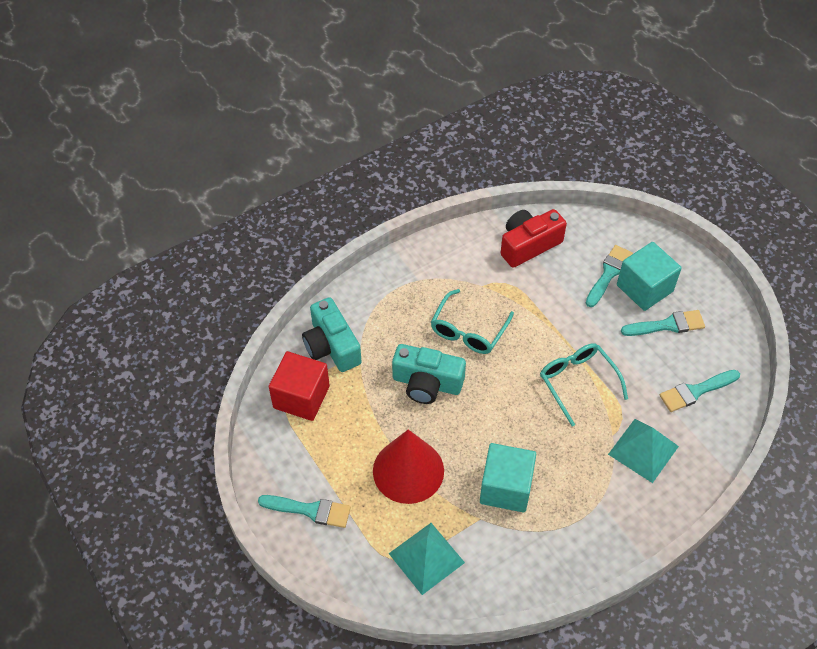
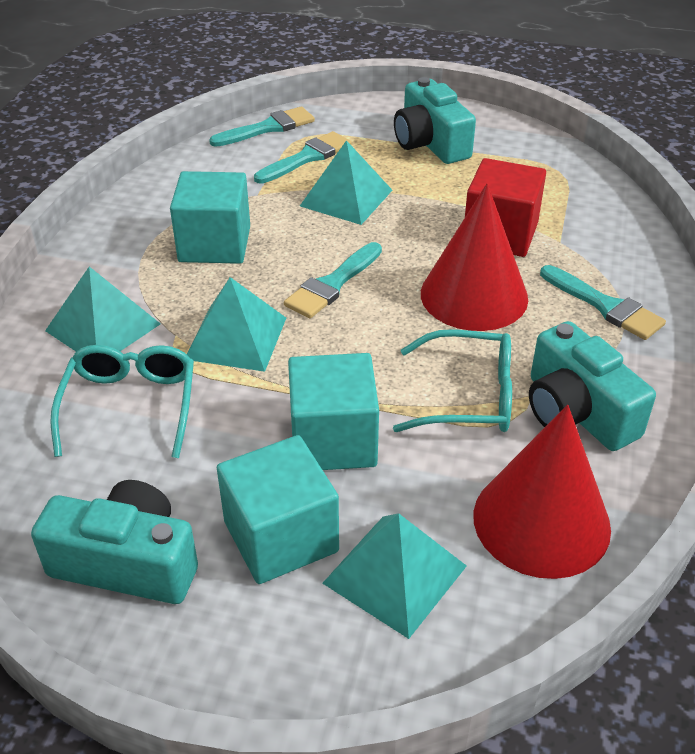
red camera: [501,209,567,268] = 1 -> none = 0
red cone: [373,429,444,504] = 1 -> [421,183,528,331] [473,405,611,579] = 2
turquoise camera: [302,297,362,372] [392,344,466,404] = 2 -> [31,480,198,604] [394,77,476,164] [529,321,656,451] = 3
turquoise cube: [480,443,536,512] [617,242,682,311] = 2 -> [170,171,250,264] [217,435,339,584] [288,353,379,470] = 3
turquoise pyramid: [389,523,465,595] [608,419,679,483] = 2 -> [45,267,161,352] [187,277,286,372] [300,140,392,225] [322,513,467,639] = 4

